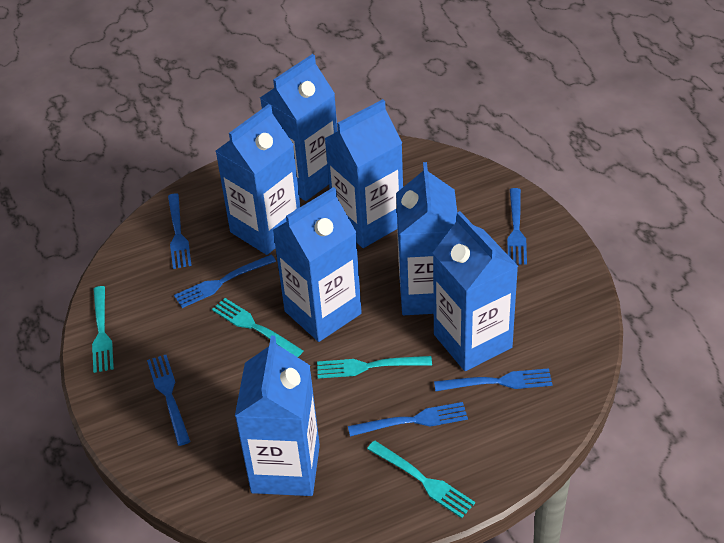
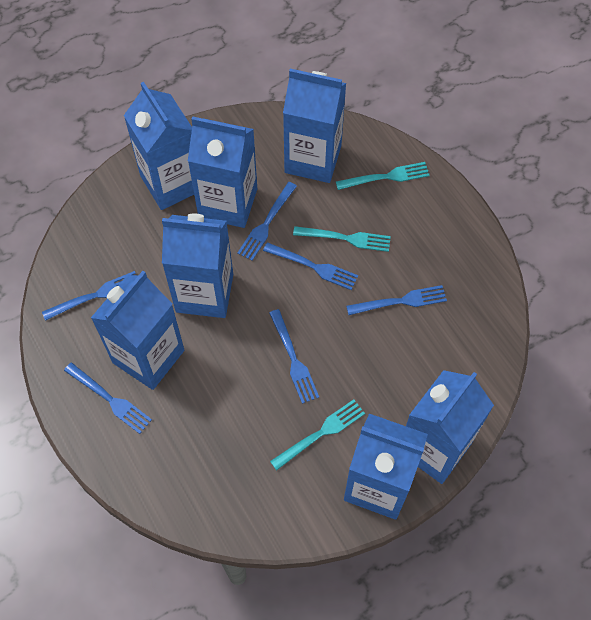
turquoise fork: [92,286,114,373] [212,298,303,357] [317,356,432,379] [367,441,475,518] = 4 -> [270,399,365,470] [293,226,391,252] [336,162,430,190] = 3

